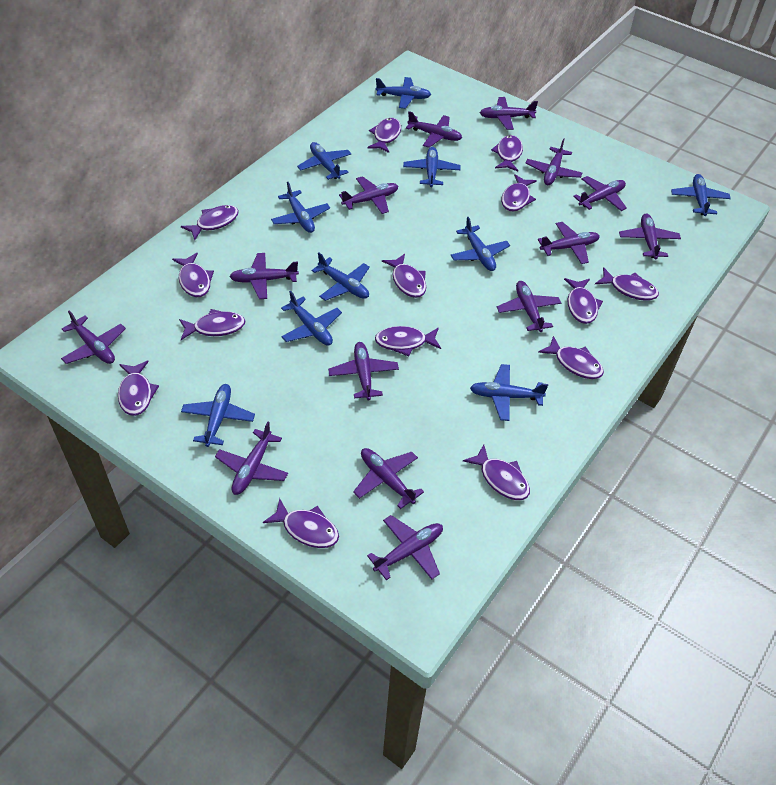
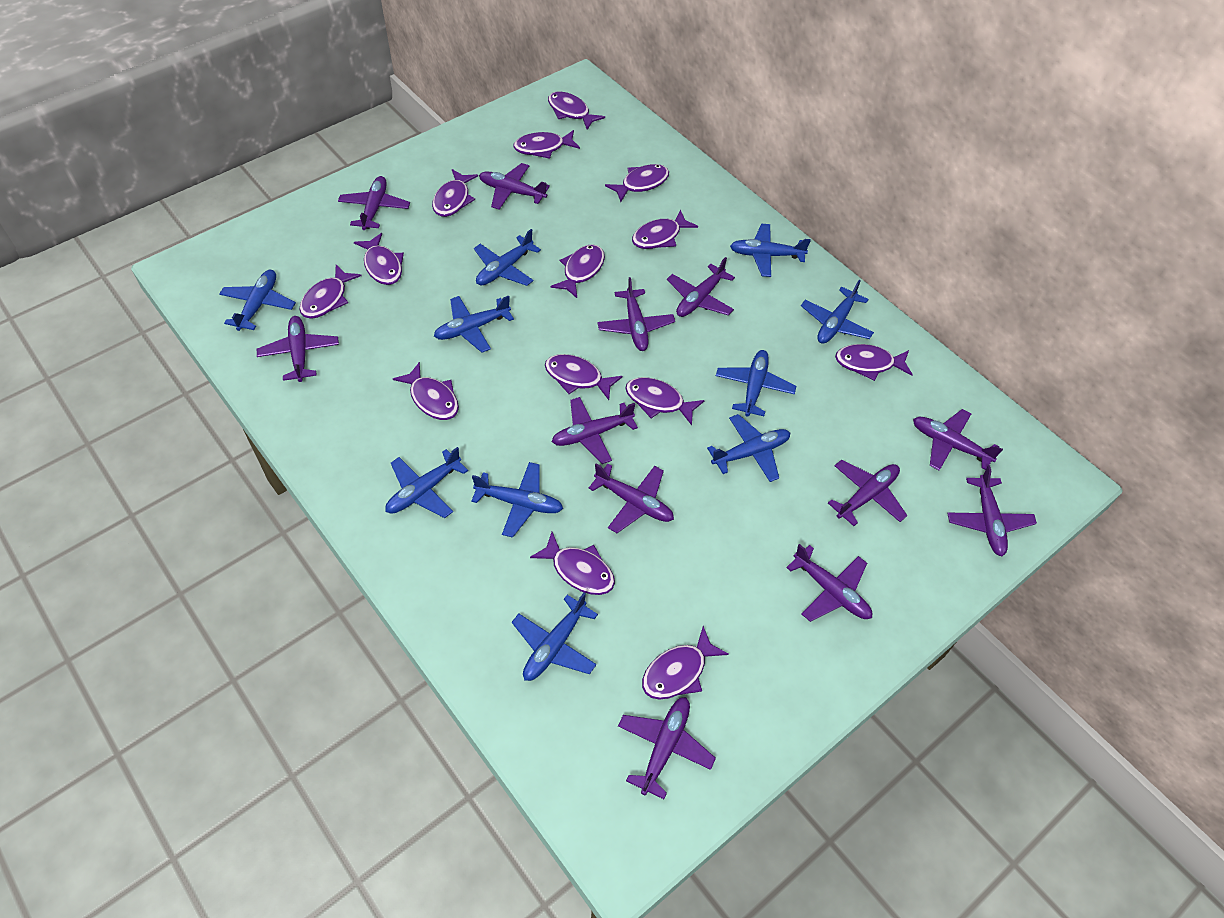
purple plane: [61,310,126,364] [215,422,288,495] [229,253,299,299] [328,342,399,401] [339,176,398,214] [353,448,424,509] [367,515,443,580] [406,111,462,148] [480,97,538,130] [497,281,561,332] [525,138,582,185] [538,222,600,264] [573,176,627,211] [619,213,681,259] = 14 -> [257,316,339,382] [338,176,410,230] [479,163,550,209] [552,397,638,464] [588,464,674,533] [597,277,675,351] [618,697,716,799] [667,257,735,317] [786,544,872,622] [828,460,908,526] [913,409,1003,471] [947,465,1037,556] = 12

